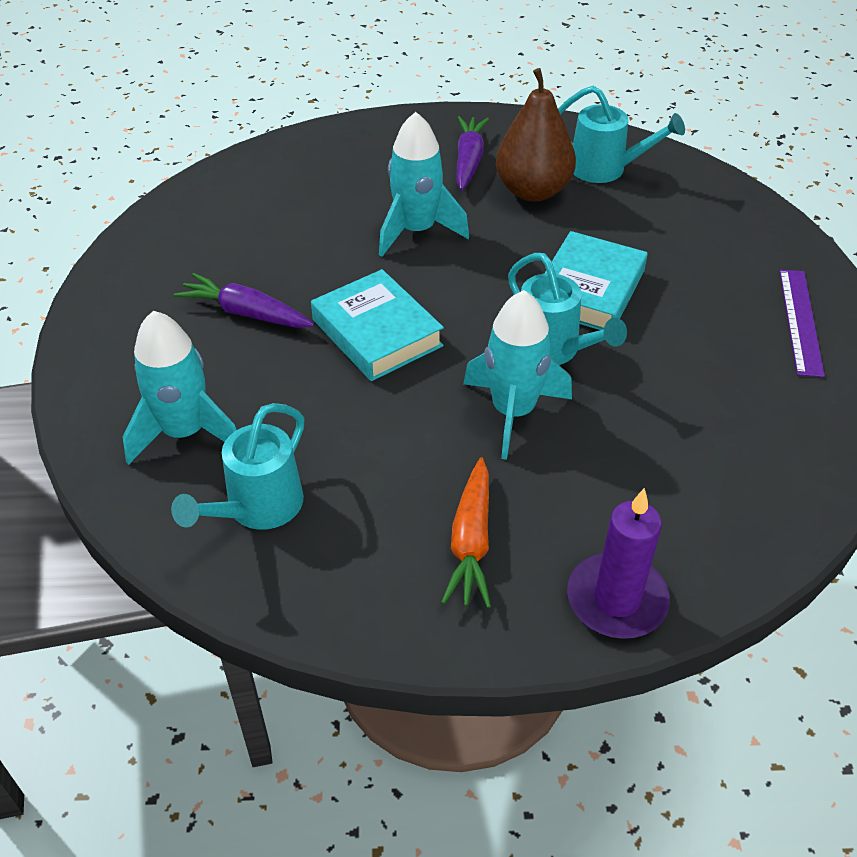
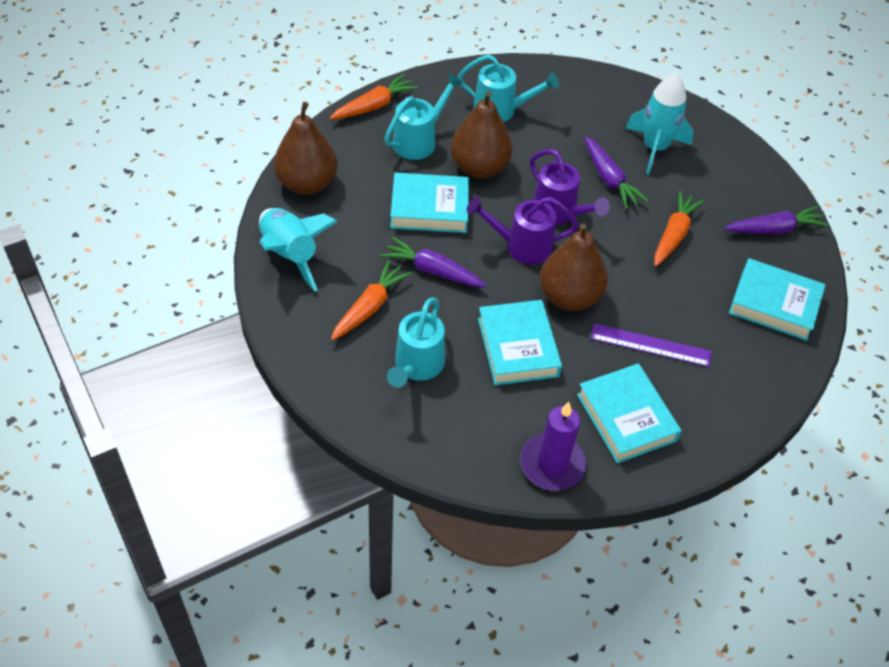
brown pear: [496,68,576,201] = 1 -> [274,102,338,195] [451,91,512,178] [540,224,608,311] = 3
orange carrot: [441,457,491,608] = 1 -> [330,74,418,119] [331,260,412,340] [654,191,704,266] = 3
purple carrot: [174,273,314,328] [456,116,489,190] = 2 -> [380,237,487,287] [585,136,649,209] [724,206,828,234] = 3
purple watering can: none = 0 -> [467,197,578,265] [530,149,610,225] = 2
turquoise book: [311,269,444,381] [545,231,648,330] = 2 -> [390,173,469,233] [478,300,562,385] [577,363,681,464] [729,258,826,341] = 4
turquoise rocket: [123,311,236,465] [379,112,469,257] [463,290,572,460] = 3 -> [259,208,338,291] [625,73,694,175] = 2

